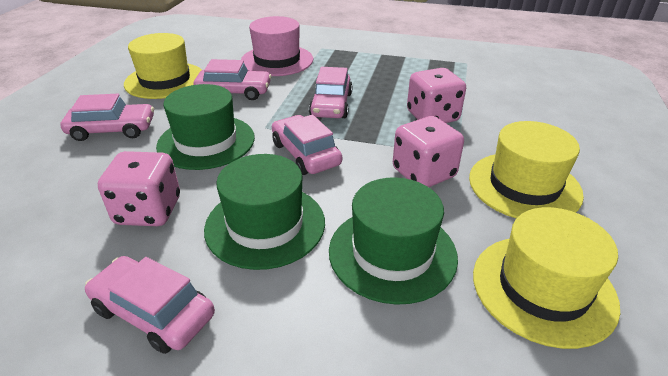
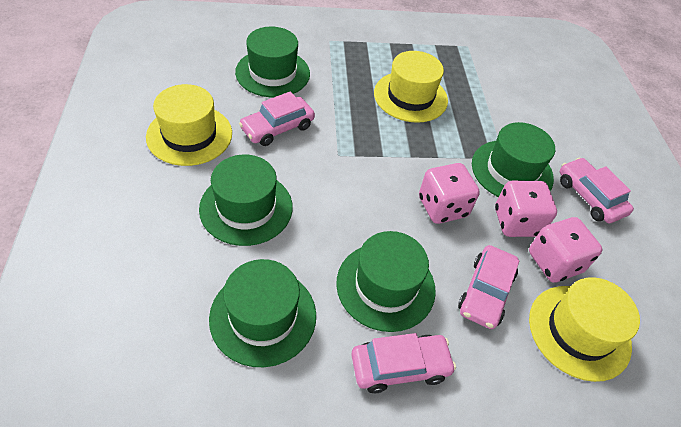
green hat: [156,84,255,170] [204,154,325,270] [329,177,458,305] = 3 -> [199,154,293,246] [209,259,316,367] [235,27,310,97] [336,231,436,332] [472,122,555,197] = 5
pink car: [60,94,154,141] [85,256,215,354] [193,59,272,100] [272,115,342,175] [309,67,352,118] = 5 -> [239,91,315,146] [351,333,456,393] [458,245,519,329] [560,157,634,223] = 4
pink hat: [241,16,313,76] = 1 -> none = 0

